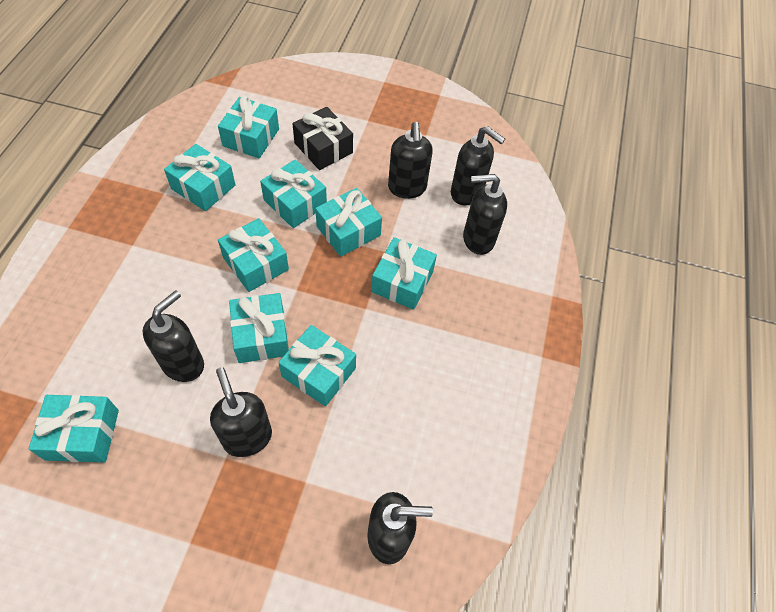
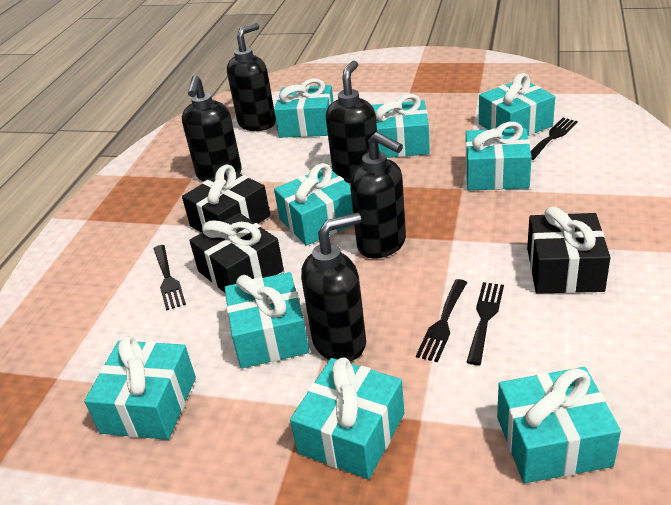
black fork: none = 0 -> [154,245,186,311] [416,279,467,362] [467,282,504,365] [531,118,578,160] = 4
black gift: [292,107,353,170] = 1 -> [182,165,270,233] [189,213,284,293] [527,207,611,294] = 3
black soap dispenser: [143,290,204,382] [210,367,272,457] [367,492,433,564] [388,122,433,199] [451,126,505,205] [463,174,507,255] = 6 -> [182,75,242,182] [227,23,276,131] [301,213,366,361] [326,61,379,183] [350,132,406,259] = 5

